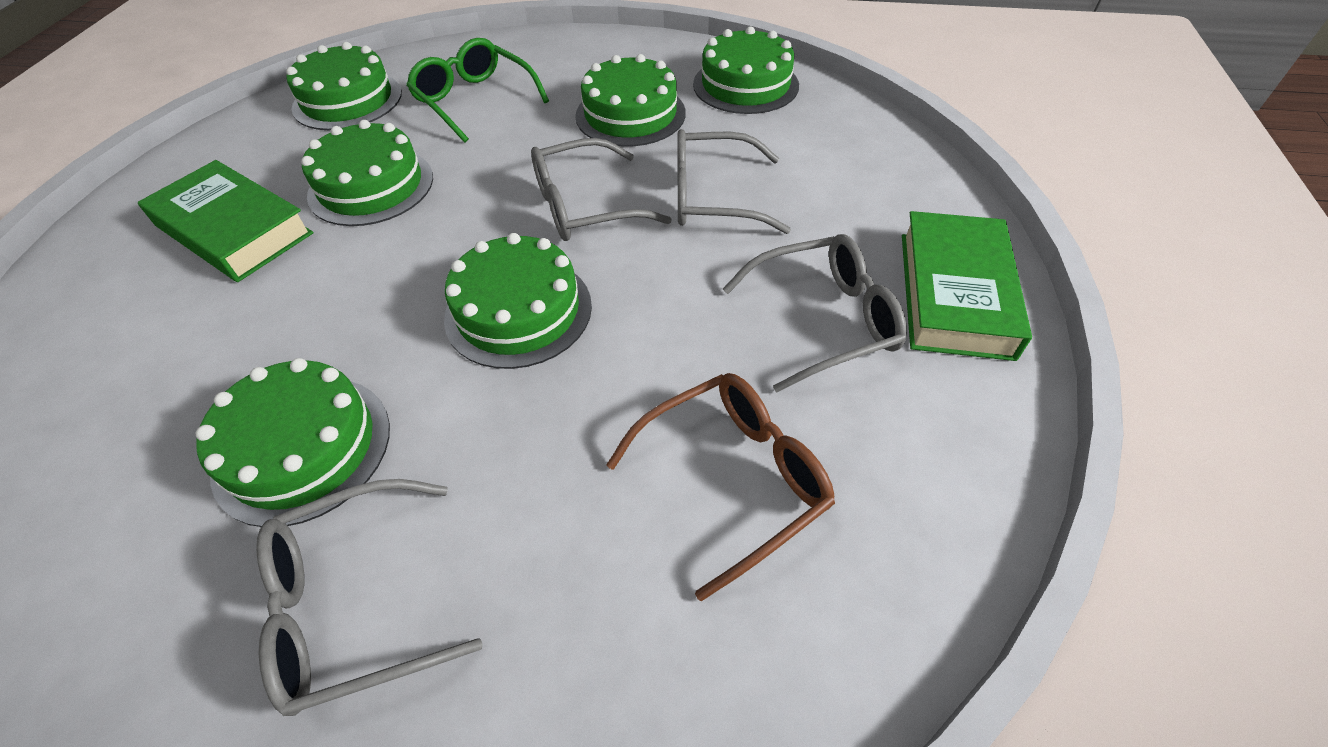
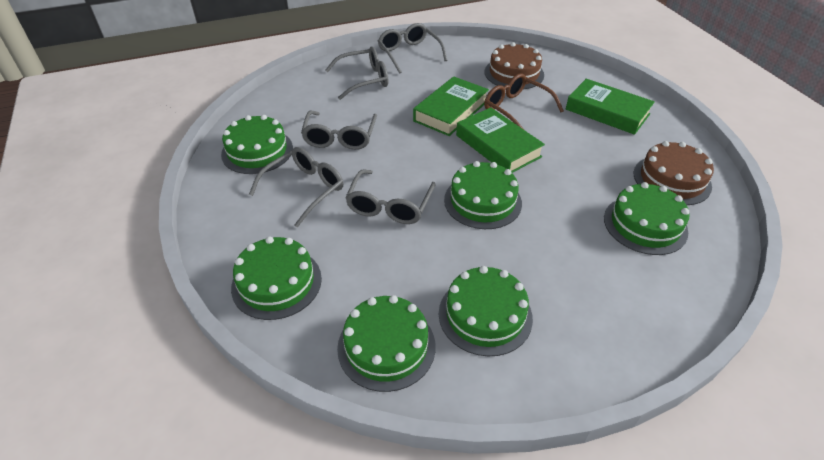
brown cake: none = 0 -> [485,42,544,90] [634,141,714,205] = 2
green book: [138,160,314,282] [902,211,1032,361] = 2 -> [413,76,489,136] [456,107,545,173] [566,79,655,135] = 3
green glasses: [406,38,549,142] = 1 -> none = 0
grey glasses: [256,479,483,716] [531,138,672,241] [677,129,791,234] [723,234,907,393] = 4 -> [249,147,343,227] [301,111,377,150] [325,47,389,100] [345,169,436,224] [378,23,447,74] = 5

